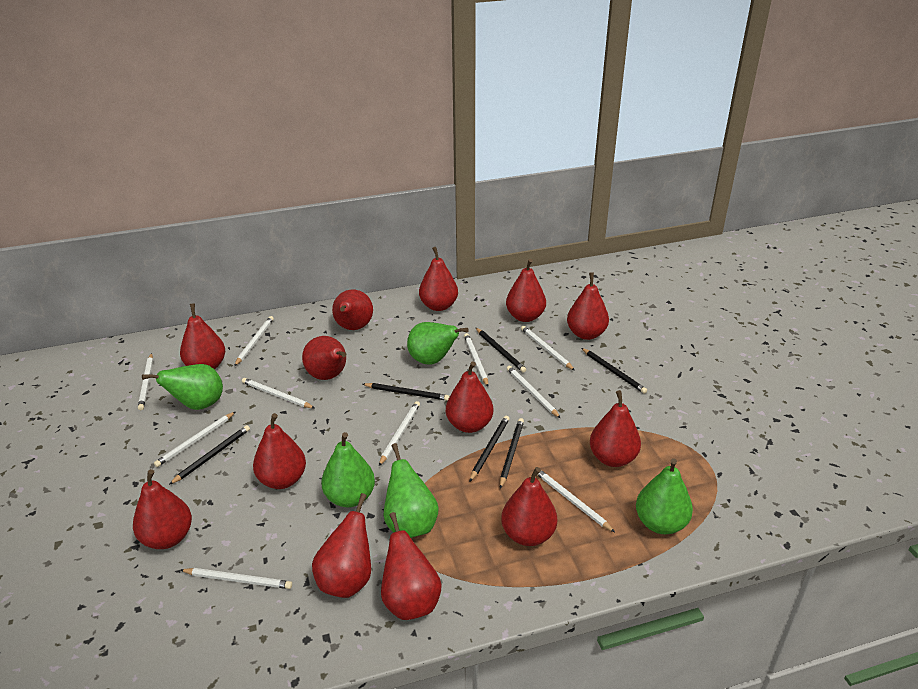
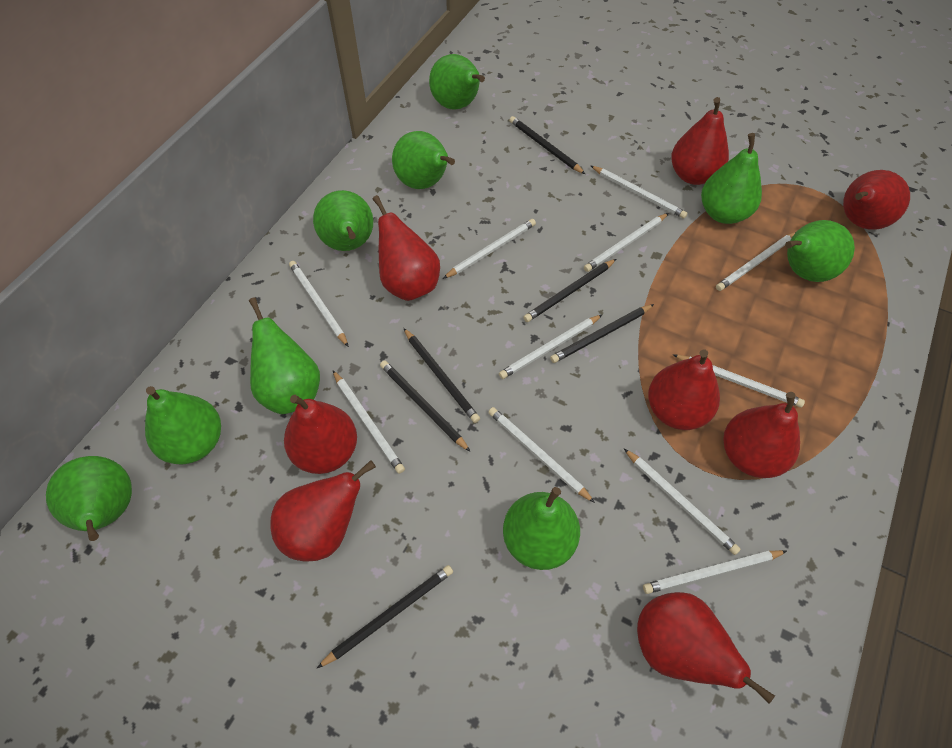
green pear: [142,364,223,410] [321,432,375,507] [384,443,439,538] [407,322,469,365] [636,458,693,534] = 5 -> [46,456,132,541] [145,386,221,464] [249,297,320,414] [313,190,373,251] [392,131,455,189] [429,54,485,110] [503,487,580,570] [701,133,762,224] [785,220,855,282] = 9
red pear: [133,469,192,549] [180,303,225,369] [253,413,306,489] [302,336,347,380] [312,493,371,598] [332,289,373,330] [381,512,442,620] [419,247,458,311] [446,361,493,433] [501,467,557,546] [506,259,546,322] [567,272,609,340] [590,390,641,467] = 13 -> [270,460,376,561] [284,395,357,474] [372,195,440,301] [637,592,775,704] [648,349,720,430] [671,97,729,185] [723,392,800,478] [843,170,910,230] = 8
white pencil: [138,353,153,410] [154,412,235,467] [181,568,292,589] [234,316,274,366] [242,378,314,408] [379,401,420,466] [464,333,488,386] [507,366,560,418] [521,326,575,371] [538,470,615,532] = 10 -> [289,261,349,347] [333,371,405,474] [443,219,536,279] [488,407,595,503] [499,314,603,379] [584,213,669,272] [591,166,687,219] [624,449,741,555] [643,550,787,594] [673,354,805,408] [716,232,796,291] = 11

